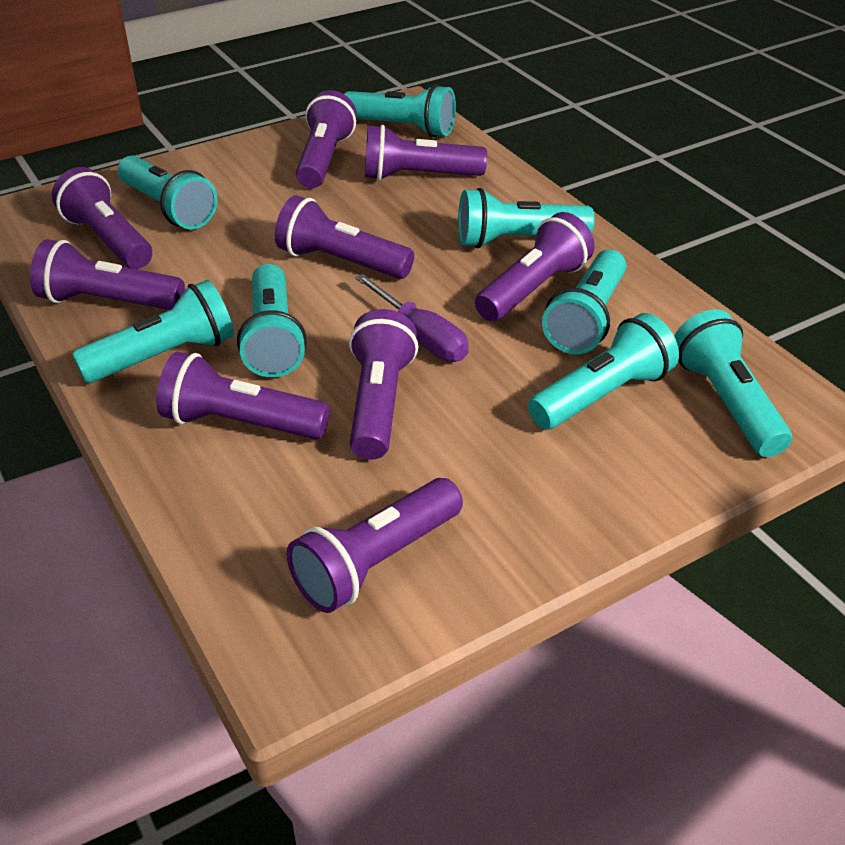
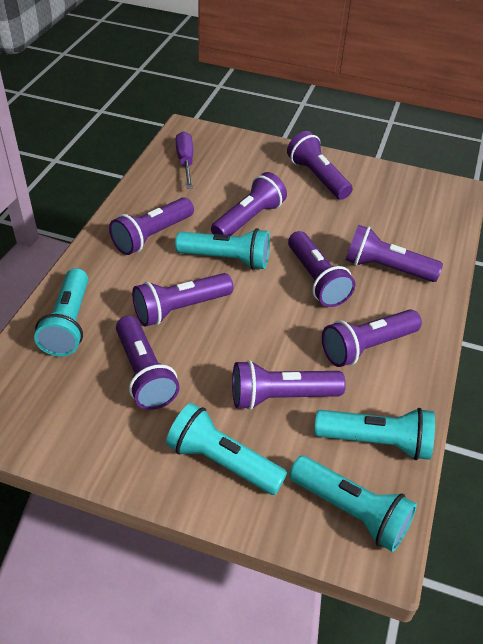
turquoise flashlight: [72,280,234,383] [118,156,218,229] [237,264,307,377] [344,84,456,137] [458,188,595,248] [528,313,679,429] [542,249,626,354] [674,309,792,457] = 8 -> [34,268,88,356] [166,403,287,495] [175,228,270,270] [289,456,417,552] [315,408,435,460] = 5

